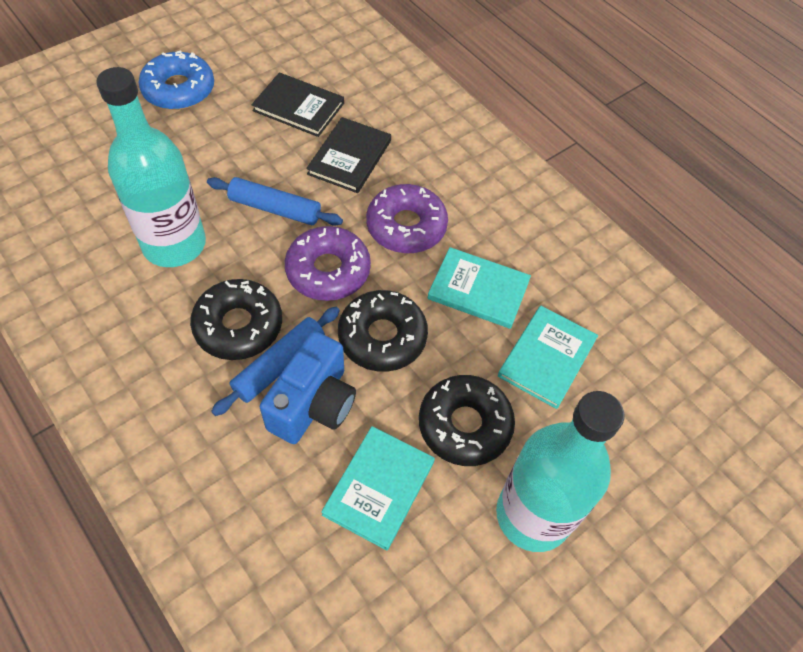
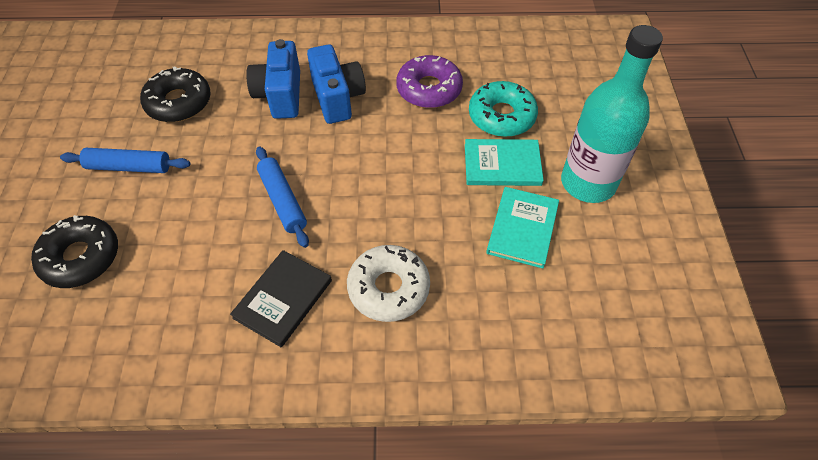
black book: [252,72,344,137] [306,117,391,193] = 2 -> [230,250,332,348] = 1
black donut: [190,279,282,360] [338,290,428,372] [419,375,515,466] = 3 -> [31,215,118,288] [140,66,211,122] = 2
blue camera: [260,331,356,444] = 1 -> [246,39,300,119] [307,44,366,124] = 2
blue donut: [138,50,214,110] = 1 -> none = 0
purple donut: [285,226,371,301] [366,184,448,253] = 2 -> [396,55,463,108] = 1
turquoise book: [321,426,435,550] [427,247,531,329] [498,306,598,409] = 3 -> [465,139,544,186] [486,187,559,269] = 2
turquoise bottle: [96,67,206,267] [496,391,624,552] = 2 -> [561,25,663,203] = 1
turquoise donut: none = 0 -> [469,81,538,137] = 1
white donut: none = 0 -> [347,245,430,322] = 1

